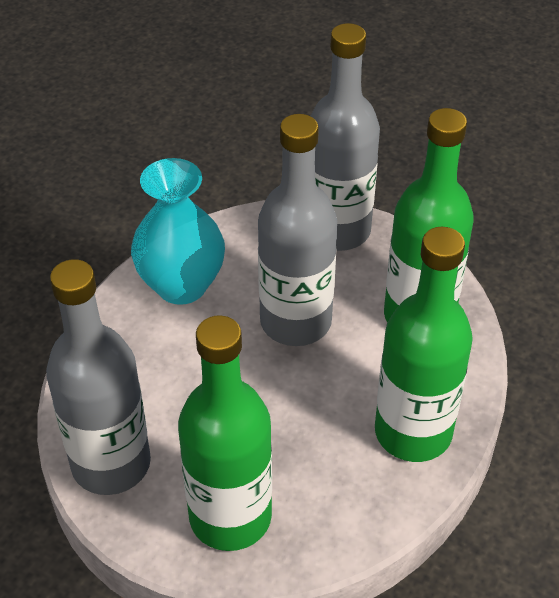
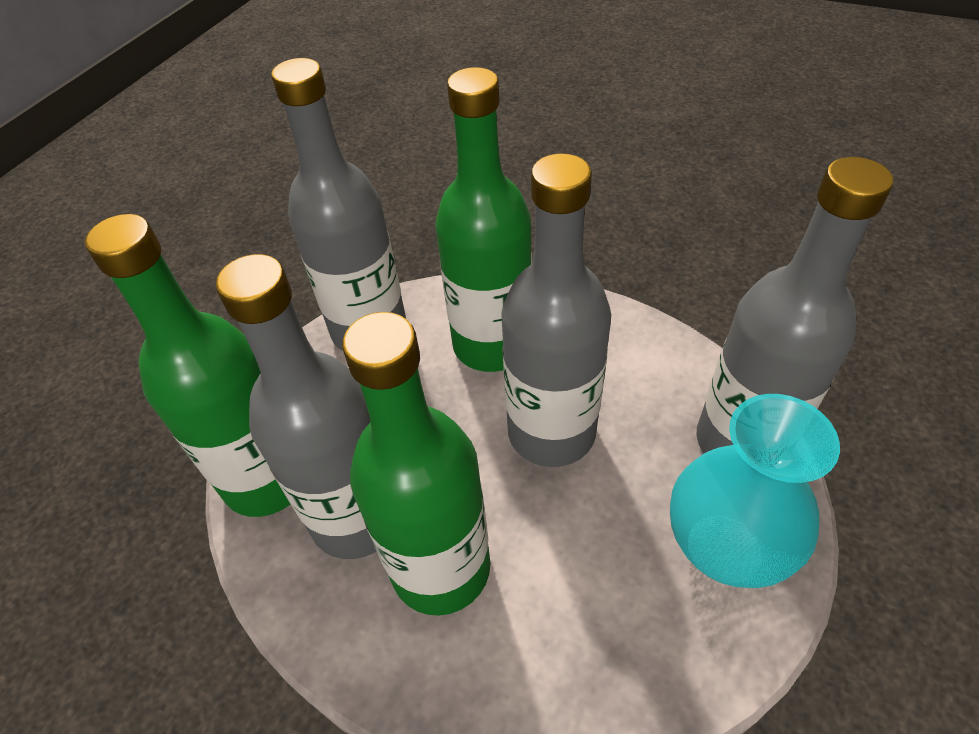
grey bottle: [46,259,151,495] [258,114,337,346] [311,23,380,251] = 3 -> [216,254,377,559] [271,58,406,351] [501,153,611,467] [697,157,893,453] = 4

